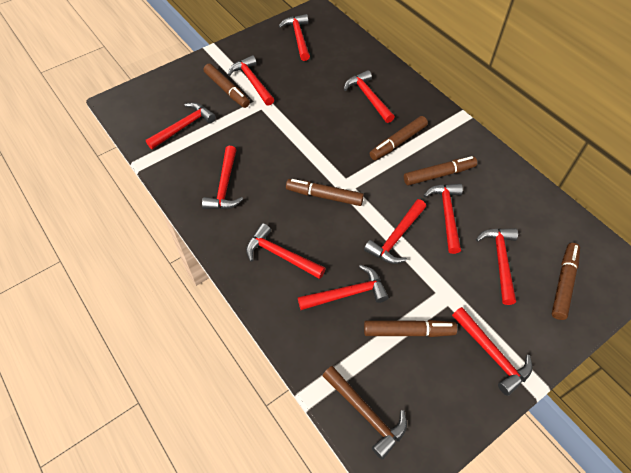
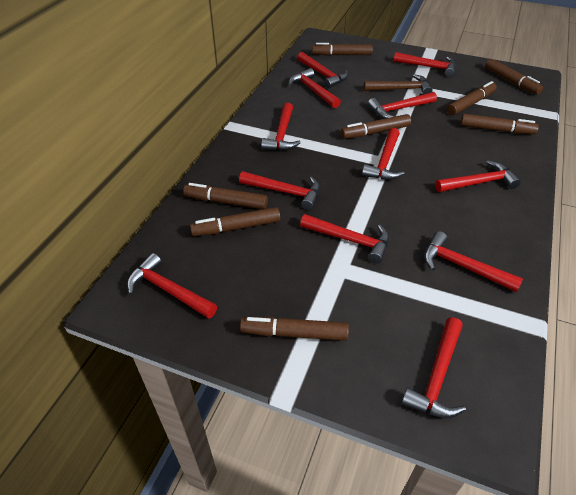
brown marker: [204,64,250,108] [286,179,364,206] [364,320,457,337] [370,116,428,160] [404,156,477,186] [552,243,580,320] = 6 -> [183,183,268,209] [190,207,280,236] [240,317,349,341] [312,43,373,56] [341,114,411,139] [447,81,497,116] [460,114,539,134] [485,59,543,95] = 8
red hammer: [146,102,216,149] [202,146,243,209] [228,55,274,106] [246,223,326,279] [279,14,310,61] [298,265,389,310] [344,70,395,123] [364,199,426,264] [423,184,463,254] [452,307,532,396] [476,228,518,305] = 11 -> [127,253,217,319] [239,171,320,210] [261,103,301,151] [289,68,341,108] [297,52,348,88] [300,214,389,264] [362,128,404,180] [367,92,437,119] [394,52,456,77] [401,317,466,418] [424,231,523,292] [435,160,521,192] = 12

